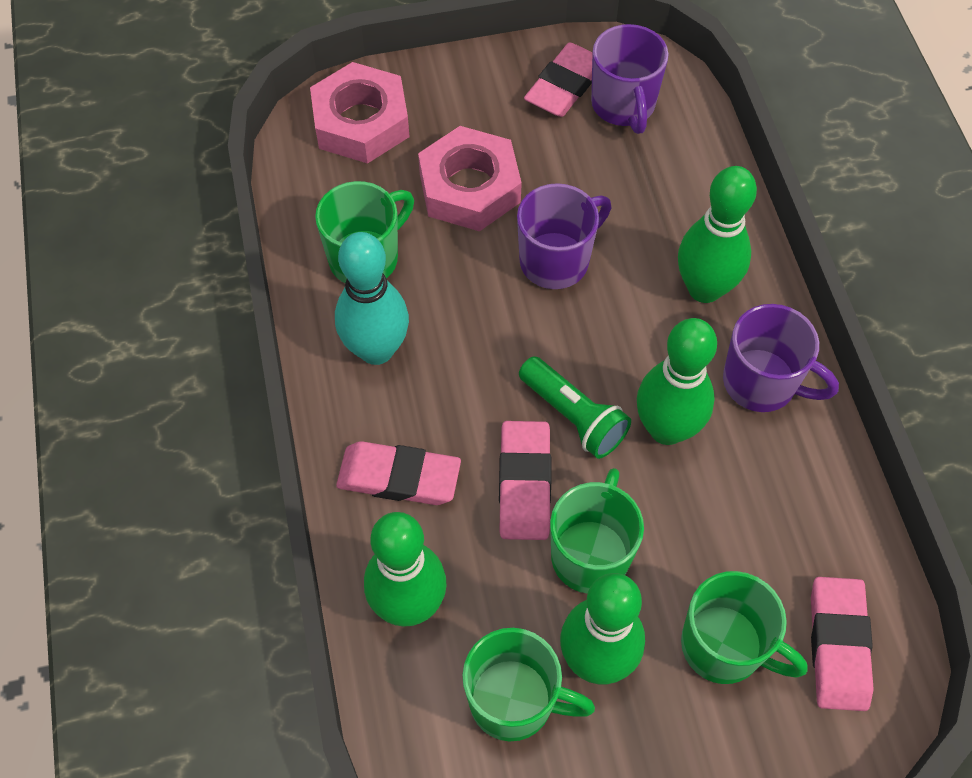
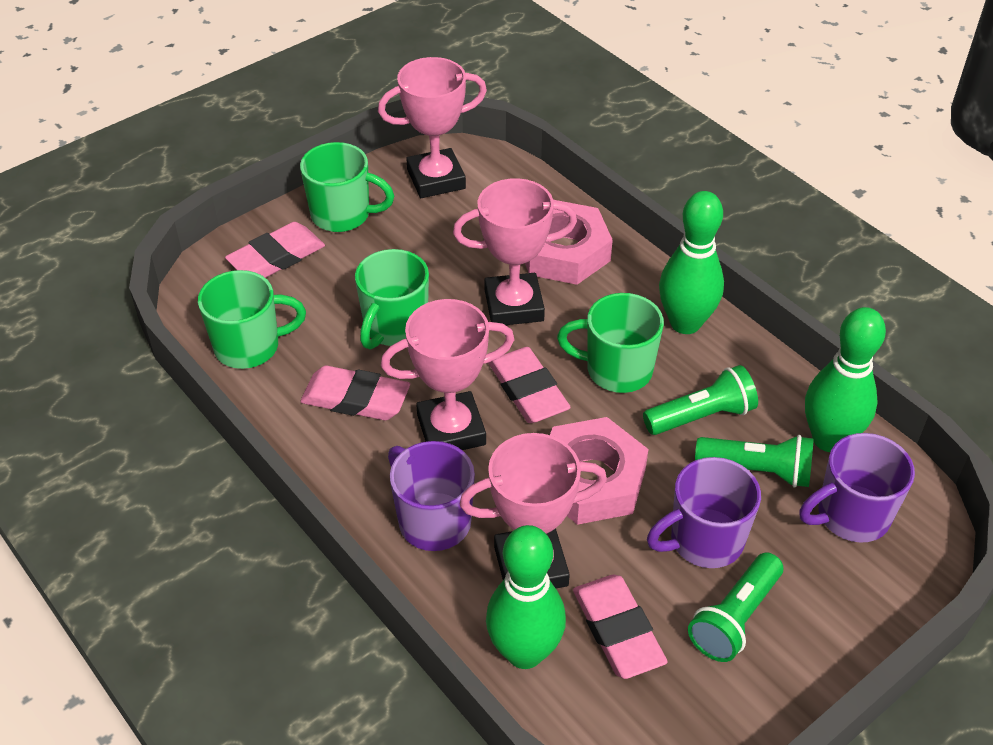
green bowling pin: [364,512,447,627] [560,573,645,684] [637,318,717,445] [678,166,757,303] = 4 -> [486,525,566,669] [659,191,724,334] [805,307,886,452] = 3
green flashlight: [519,356,631,459] = 1 -> [643,365,758,435] [688,552,783,662] [695,435,814,488] = 3
pink trophy: none = 0 -> [378,57,487,198] [381,299,515,450] [453,178,577,325] [460,433,607,588] = 4
turquoise bowling pin: [335,232,409,365] = 1 -> none = 0

